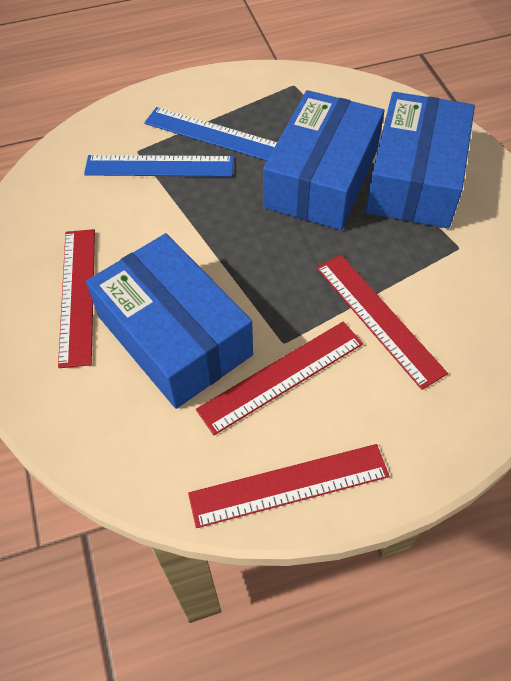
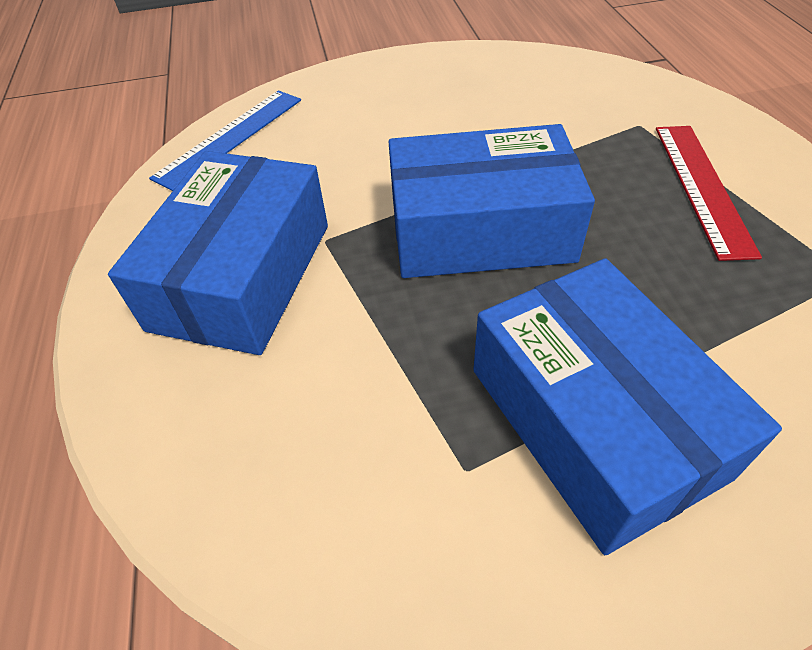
blue ruler: [84,155,234,177] [144,107,277,161] = 2 -> [149,91,301,191] = 1
red ruler: [58,229,95,368] [188,444,389,528] [196,321,363,435] [317,255,448,390] = 4 -> [656,126,762,261] = 1

